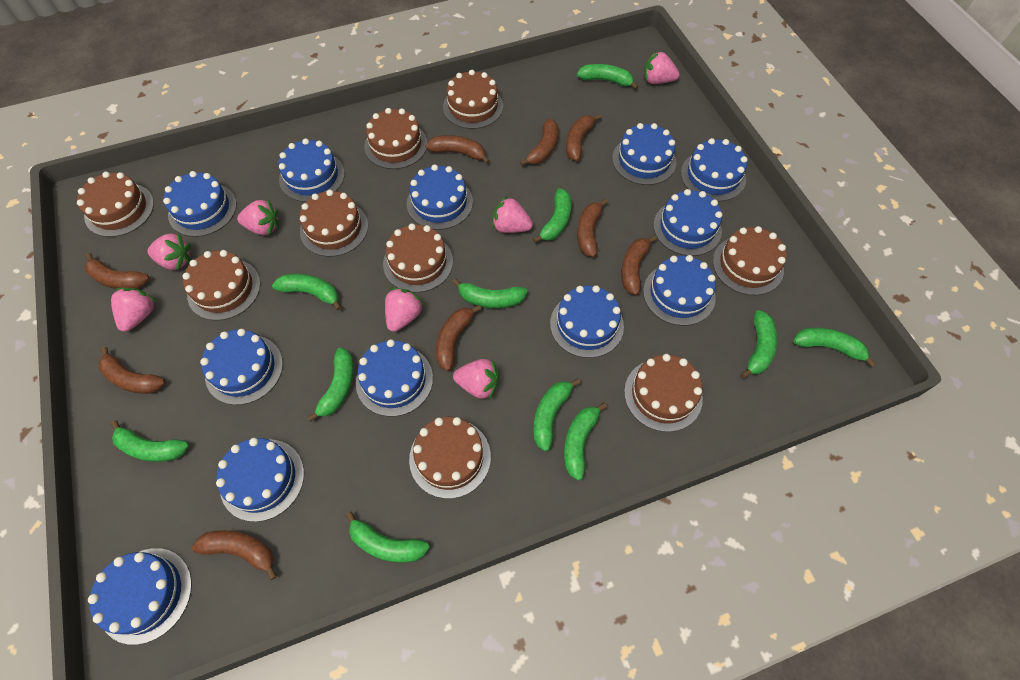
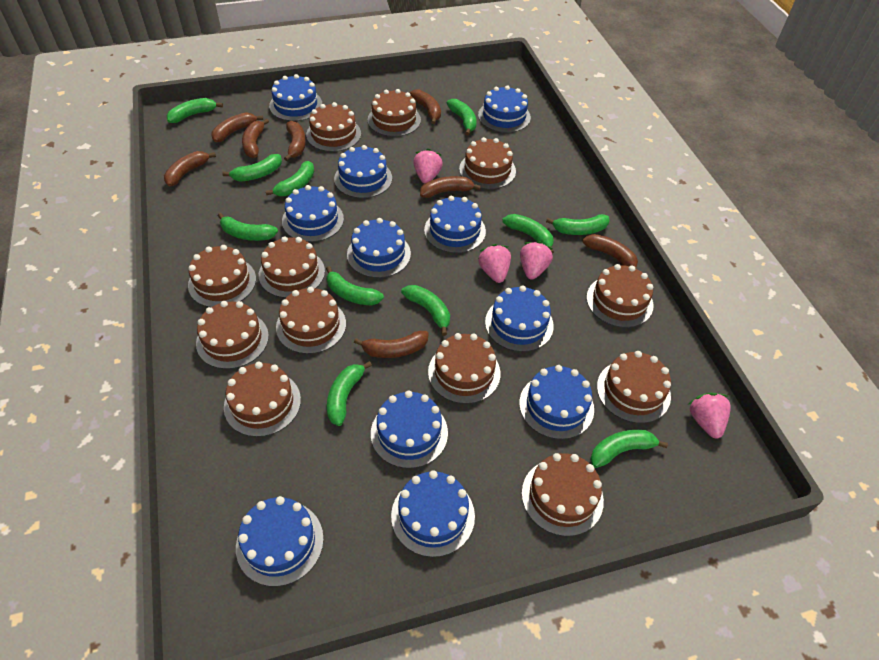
blue cake: [88,548,192,645] [163,171,237,237] [200,329,283,405] [216,438,304,522] [278,138,345,202] [356,339,433,417] [407,164,473,230] [550,285,624,358] [612,123,676,185] [643,255,716,326] [653,189,722,256] [681,138,748,202] = 12 -> [236,496,324,587] [269,74,322,121] [282,185,344,242] [334,145,392,198] [347,218,411,278] [371,390,448,468] [391,470,475,557] [424,196,486,253] [478,85,531,133] [485,286,554,352] [519,365,594,439] = 11
brown banana: [85,253,149,289] [98,347,165,394] [192,530,277,580] [425,135,490,164] [436,305,481,371] [520,119,558,166] [566,114,602,161] [577,198,608,257] [621,235,657,295] = 9 -> [164,151,216,186] [211,113,263,142] [242,118,269,158] [284,121,306,161] [354,331,428,358] [410,89,441,124] [420,176,481,198] [582,234,638,269] = 8
brown cake: [77,172,154,237] [182,250,260,321] [300,190,368,257] [364,108,427,169] [383,223,453,293] [409,417,491,499] [443,70,503,129] [624,354,703,432] [713,226,786,295] = 9 -> [188,245,256,307] [196,301,269,369] [224,362,301,437] [259,236,325,298] [276,287,346,354] [306,102,361,152] [368,89,421,137] [428,333,501,404] [459,137,516,189] [522,453,604,536] [586,264,653,328] [597,351,671,423] = 12
pink strawberry: [111,288,157,332] [147,233,191,271] [237,200,279,235] [385,288,424,332] [453,359,499,400] [492,196,533,233] [644,51,680,84] = 7 -> [413,149,443,184] [478,244,511,283] [520,241,553,280] [688,393,731,438] = 4

